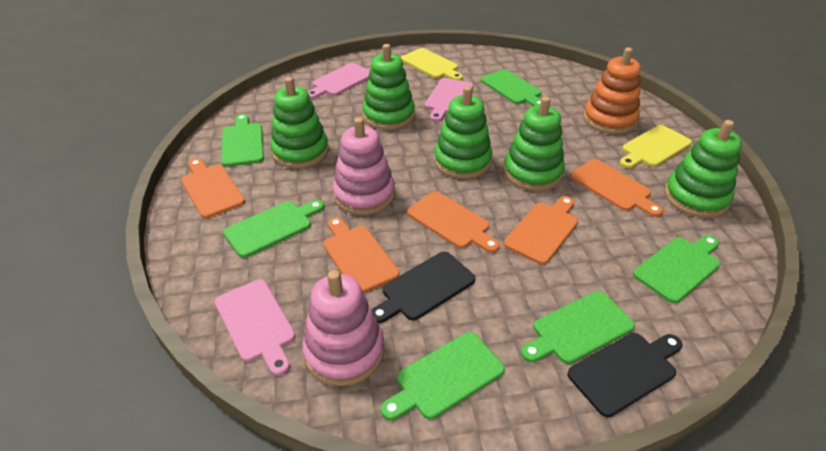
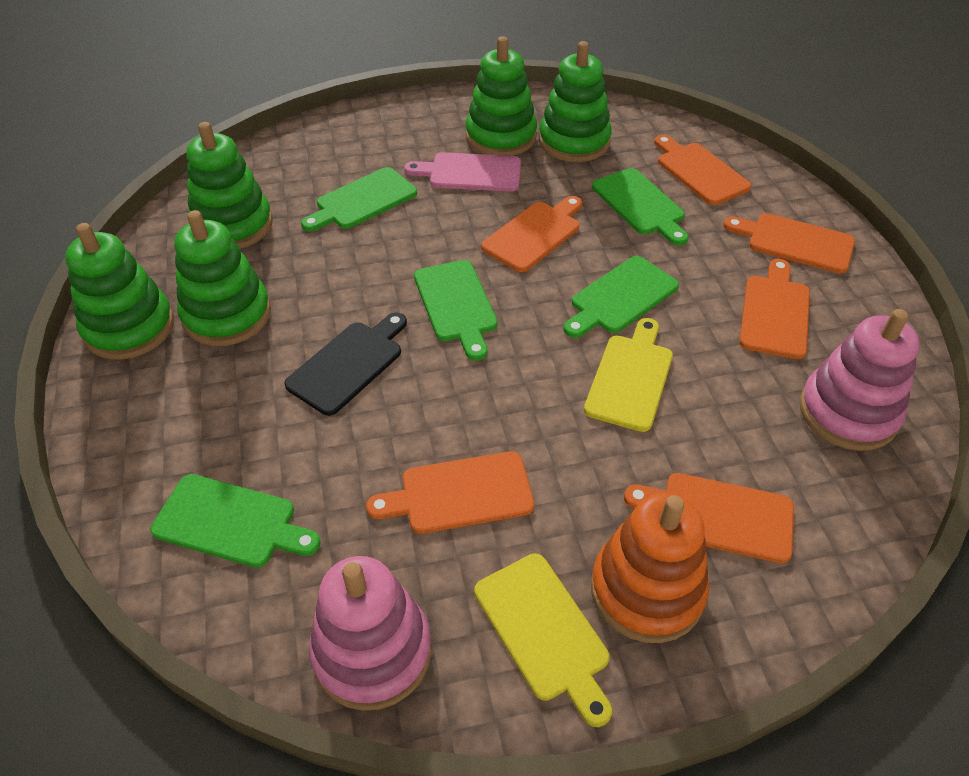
black cutting board: [372,252,475,323] [567,333,683,417] = 2 -> [284,313,407,416] = 1
green cutting board: [221,114,264,167] [223,200,324,258] [381,332,505,420] [481,69,541,106] [521,291,635,364] [633,235,720,303] = 6 -> [150,474,321,568] [301,167,417,231] [414,260,498,361] [564,256,679,338] [592,168,689,246] = 5
orange cutting board: [181,158,245,218] [323,217,399,293] [407,191,500,253] [504,196,578,265] [570,159,663,217] = 5 -> [366,451,534,534] [481,196,583,272] [624,473,794,563] [654,135,752,205] [724,213,855,274] [739,259,810,359] = 6
pink cutting board: [215,280,295,376] [308,63,370,99] [425,78,474,122] = 3 -> [404,152,521,192] = 1

